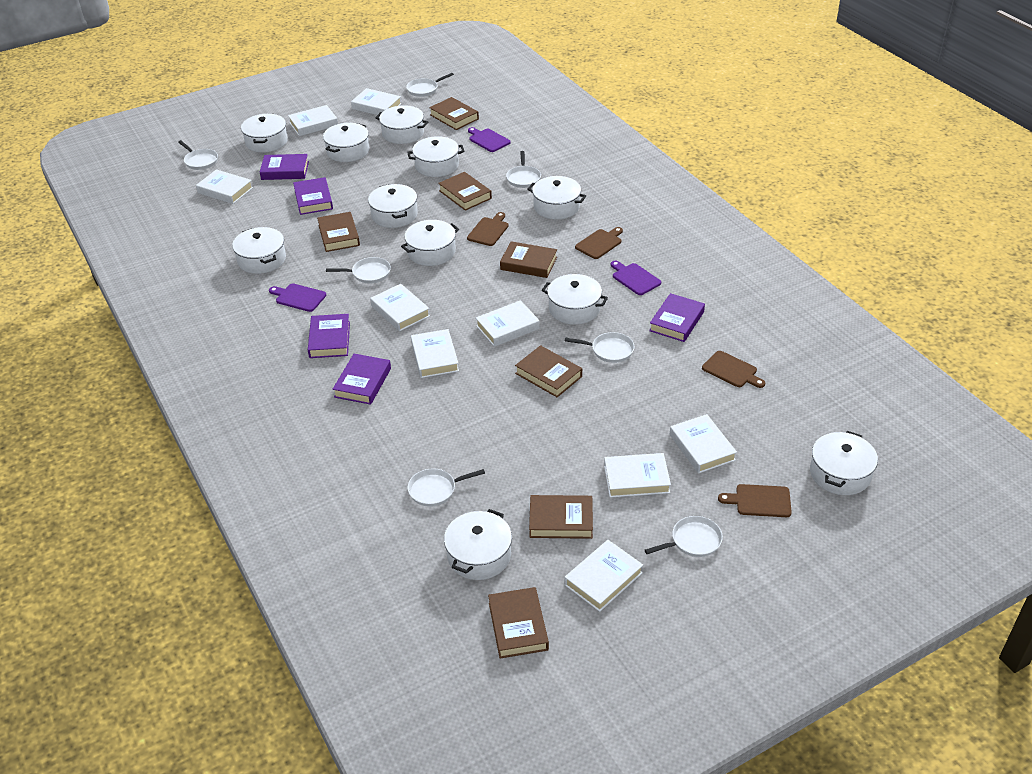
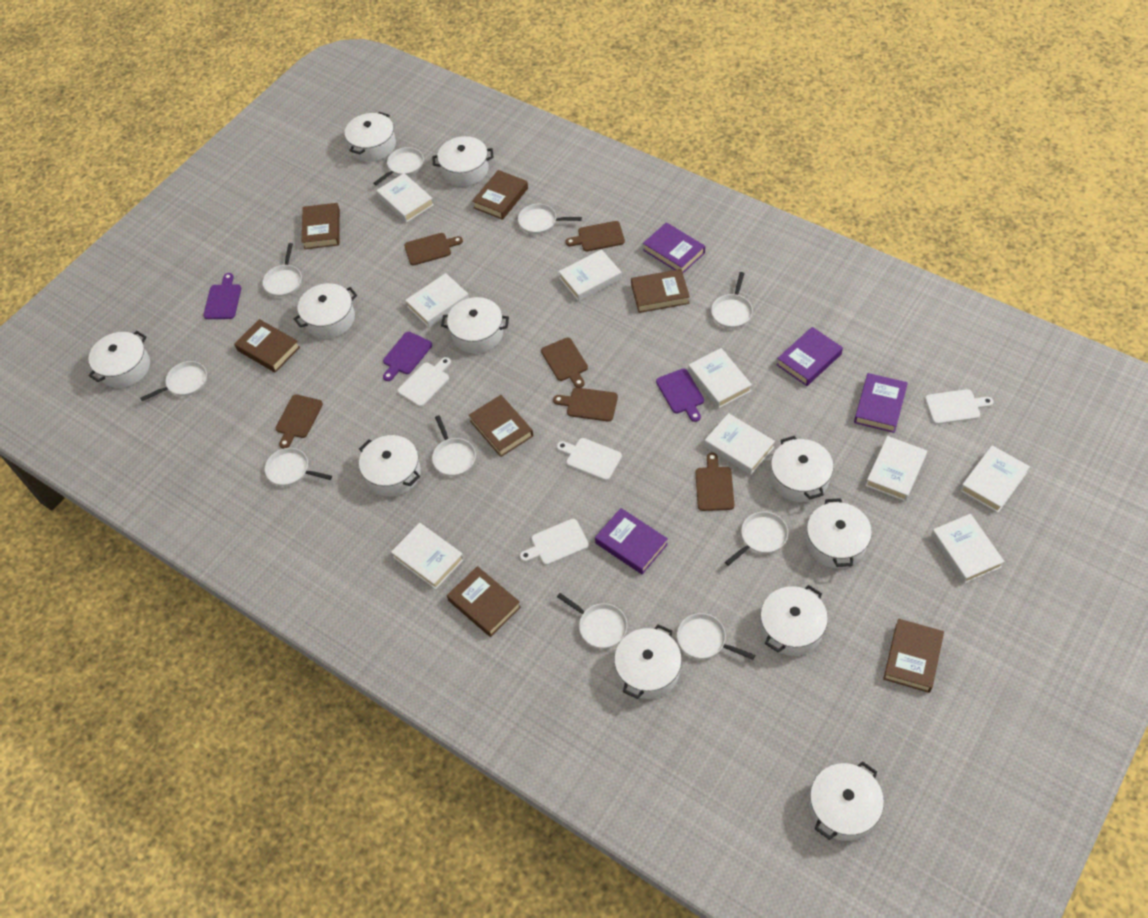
brown cutting board: [467,212,509,246] [575,227,623,259] [702,351,765,388] [718,484,792,517] = 4 -> [276,395,323,449] [404,233,463,265] [541,338,588,388] [553,388,618,422] [566,221,625,251] [695,452,734,511] = 6
purple book: [260,154,309,180] [293,177,333,215] [308,314,350,358] [332,354,391,405] [649,293,705,342] = 5 -> [595,508,668,574] [643,222,705,273] [777,327,843,386] [854,373,908,433] = 4
white cutting board: none = 0 -> [398,357,451,407] [520,519,589,565] [557,438,622,481] [925,389,994,424] = 4
white pan: [178,140,218,170] [326,257,391,283] [406,73,454,97] [407,468,485,507] [506,151,541,188] [565,332,634,363] [645,516,723,557] = 7 -> [140,361,207,401] [263,243,302,297] [265,448,332,486] [373,147,424,185] [432,415,476,476] [518,204,582,234] [557,593,627,648] [677,613,755,660] [711,272,753,328] [725,512,788,566] = 10

